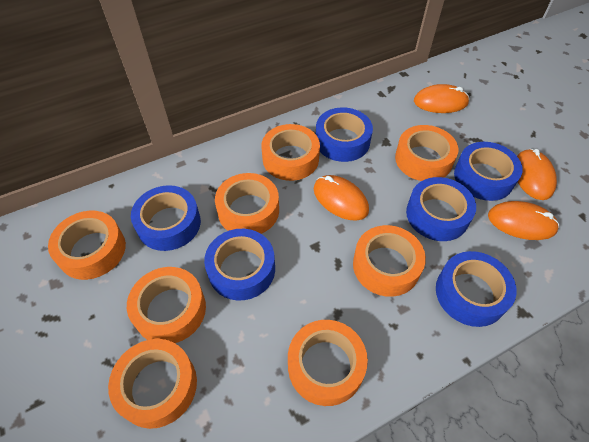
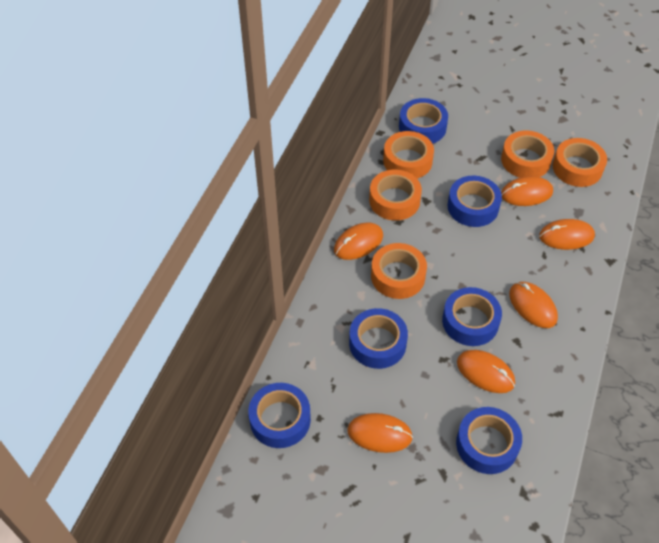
orange mouse: [314,175,369,221] [414,84,469,113] [488,201,559,240] [517,149,557,200] = 4 -> [334,222,383,260] [347,413,413,453] [457,350,515,393] [501,176,553,206] [509,282,558,328] [539,219,595,250] = 6
orange tape: [48,211,126,280] [108,339,197,429] [127,267,206,343] [215,173,279,234] [261,124,320,181] [288,320,368,406] [353,225,426,297] [395,125,458,181] = 8 -> [369,170,422,221] [371,243,427,299] [383,131,434,179] [501,131,554,178] [553,138,607,187] = 5

